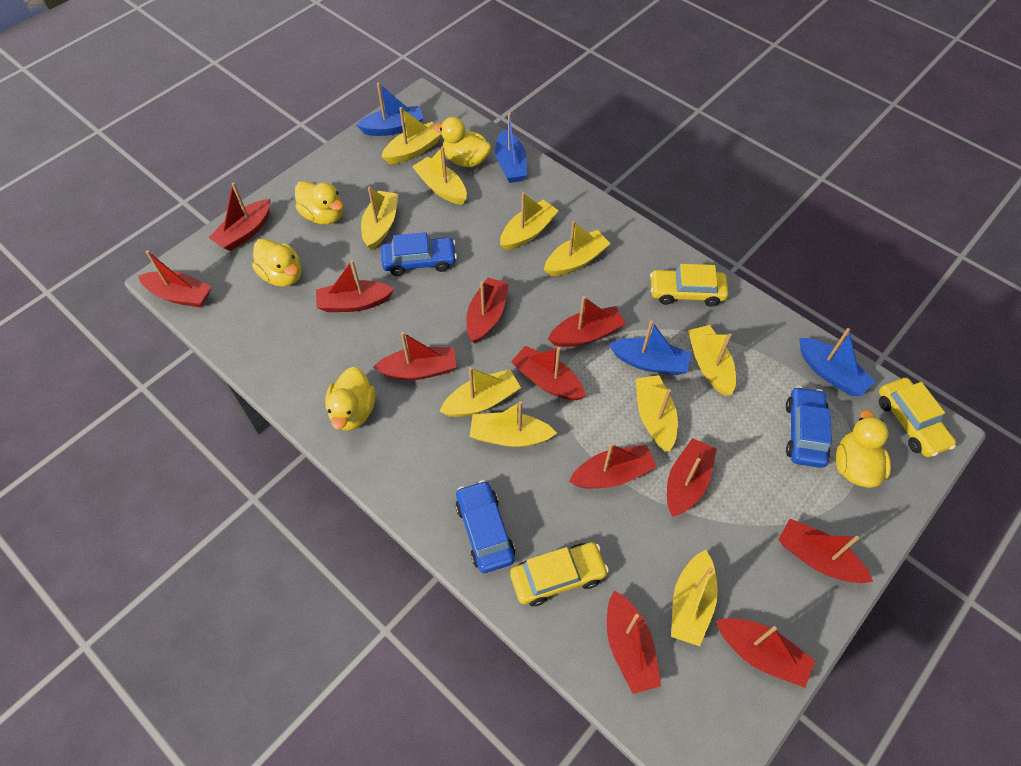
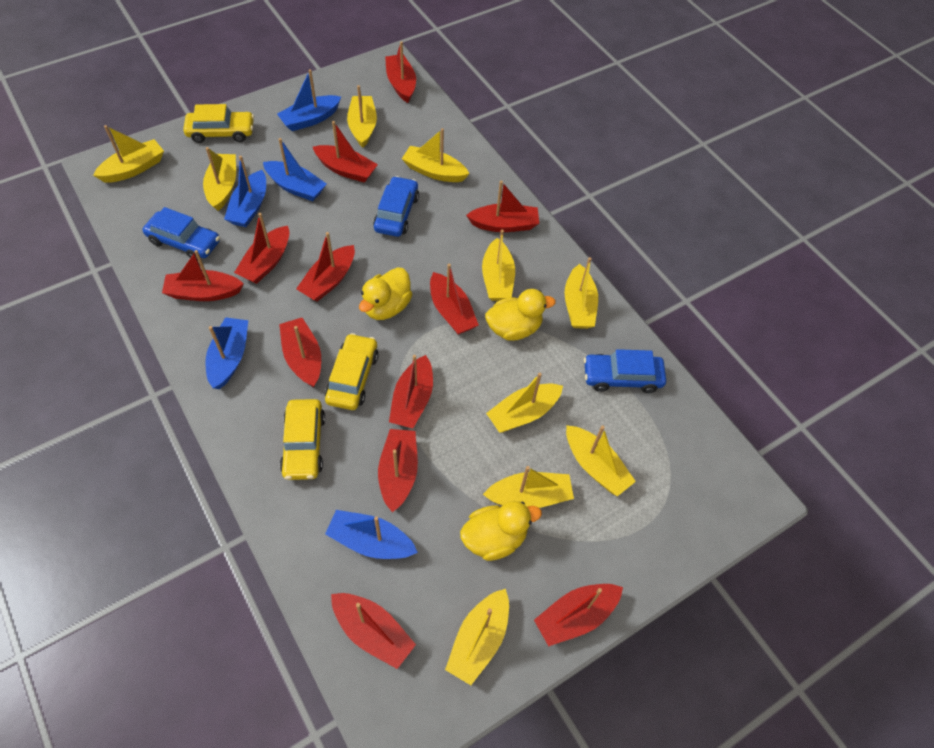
blue boat: [356,83,424,136] [495,113,527,183] [609,320,691,375] [799,328,875,396] = 4 -> [205,317,248,389] [224,156,266,227] [263,138,326,201] [277,69,341,131] [325,510,418,559] = 5
yellow duck: [252,238,301,287] [295,181,343,225] [325,367,375,431] [433,117,491,167] [836,410,891,488] = 5 -> [359,267,412,320] [460,501,542,561] [485,289,556,341] = 3

